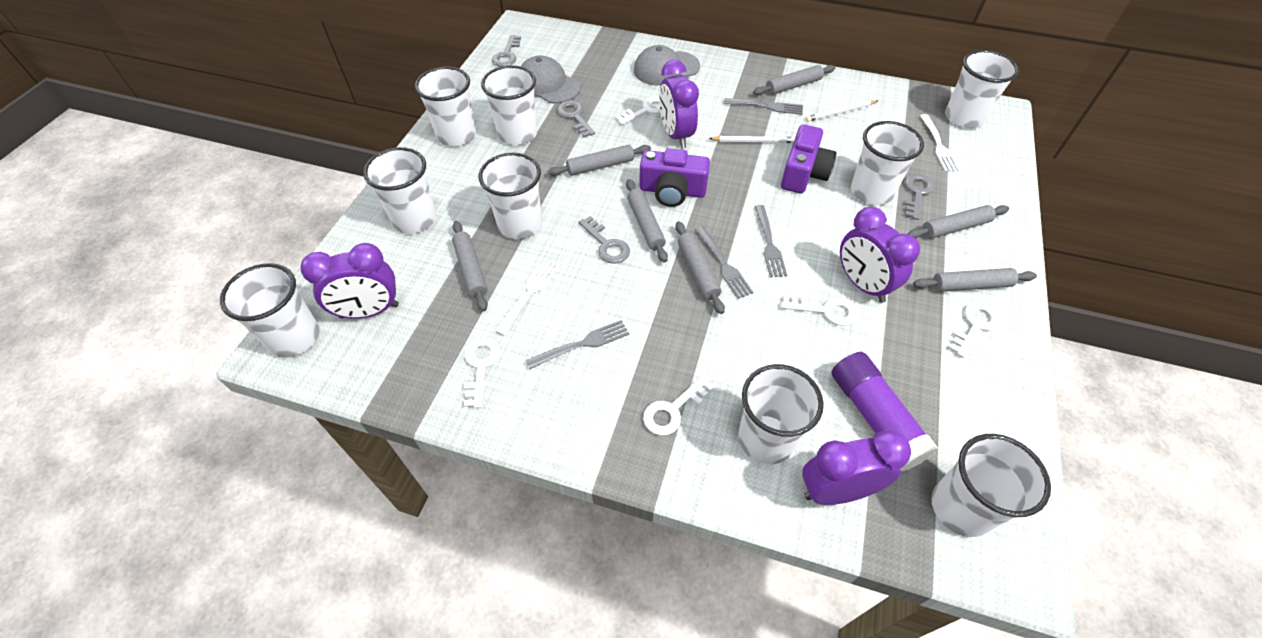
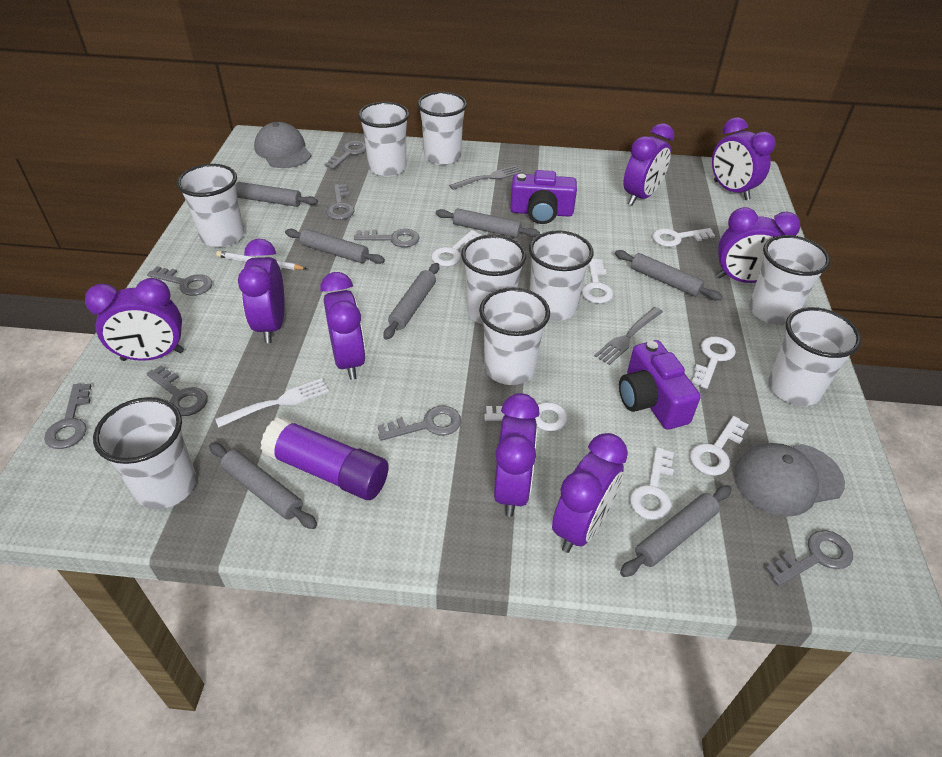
grey fork: [526,320,629,369] [695,226,754,299] [724,98,803,115] [755,205,788,278] = 4 -> [449,165,523,190] [594,307,663,365] = 2
grey key: [492,35,521,67] [557,101,595,137] [578,216,630,264] [904,174,935,220] = 4 -> [44,384,91,449] [146,365,208,416] [147,266,212,296] [324,141,366,169] [326,184,354,220] [354,229,419,247] [378,406,462,441] [766,530,853,586] = 8
purple clock: [300,243,399,319] [659,60,699,148] [802,430,911,505] [840,207,920,303] = 4 -> [85,278,184,361] [238,239,285,343] [320,272,366,380] [494,393,540,517] [552,433,628,553] [623,123,674,206] [712,117,776,200] [717,207,800,283] = 8
white fork: [495,259,560,335] [920,114,960,171] = 2 -> [215,378,329,428] = 1
white key: [464,337,500,408] [615,97,660,125] [643,375,714,435] [781,295,858,326] [948,302,1000,358] = 5 -> [431,230,482,267] [484,402,568,431] [582,258,613,304] [630,447,674,521] [652,228,715,247] [690,416,749,476] [692,336,736,389] = 7
white pencil: [709,136,795,143] [806,100,878,122] = 2 -> [216,251,307,270] = 1

